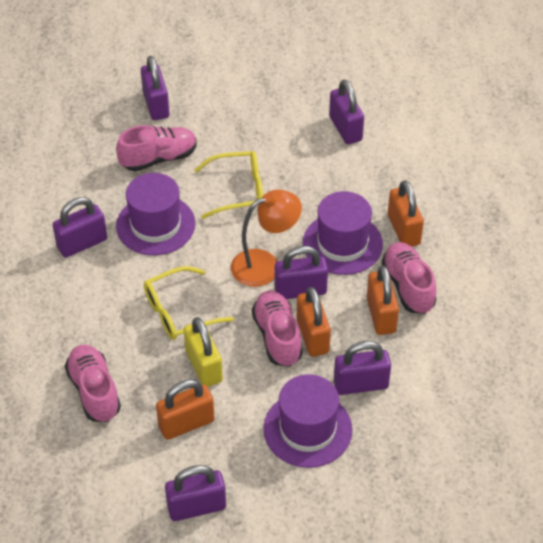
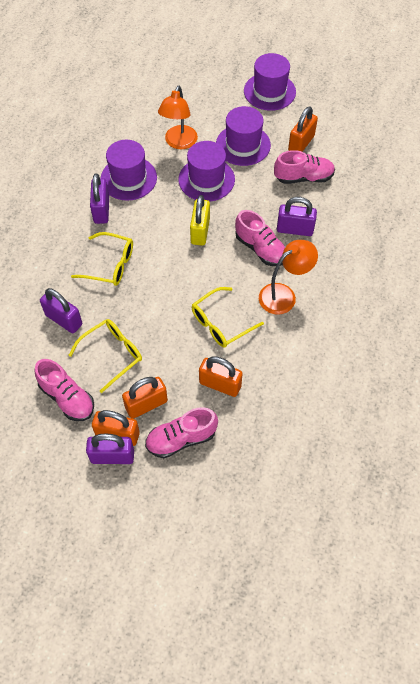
orange lamp: [231,190,302,287] = 1 -> [158,86,198,149] [259,240,318,315] = 2
purple hat: [116,173,195,255] [263,374,352,468] [303,191,383,275] = 3 -> [101,140,157,201] [178,141,235,202] [216,106,271,166] [244,53,296,111] = 4
purple padlock: [53,197,107,258] [141,56,169,120] [165,465,226,521] [275,246,328,299] [329,79,364,144] [334,341,391,395] = 6 -> [40,288,82,333] [86,433,134,464] [90,173,109,224] [277,197,317,236] = 4
yellow glasses: [144,266,234,340] [194,151,263,219] = 2 -> [68,319,142,393] [71,232,133,286] [192,287,264,348] = 3

